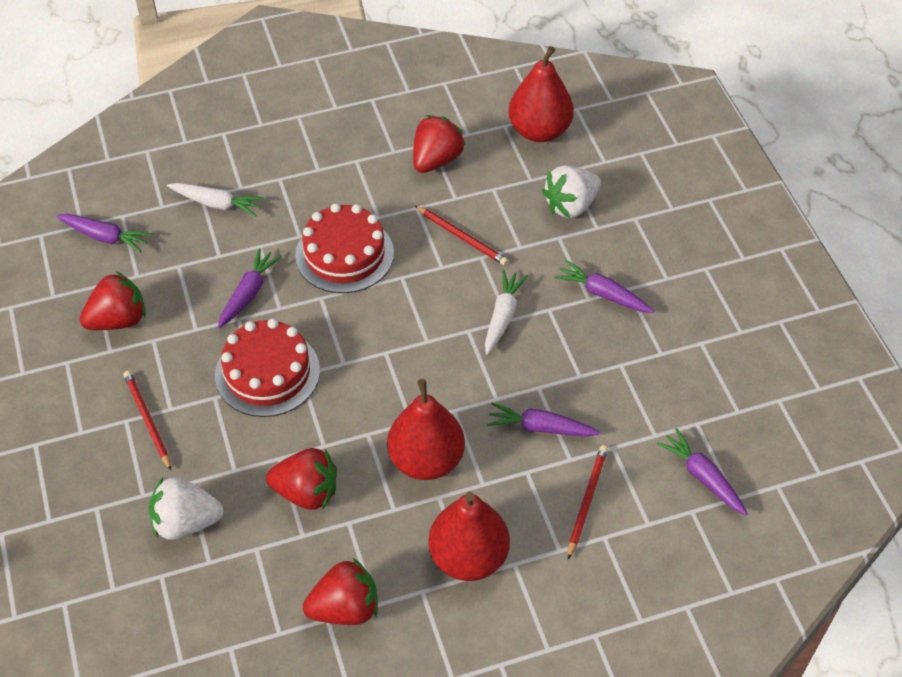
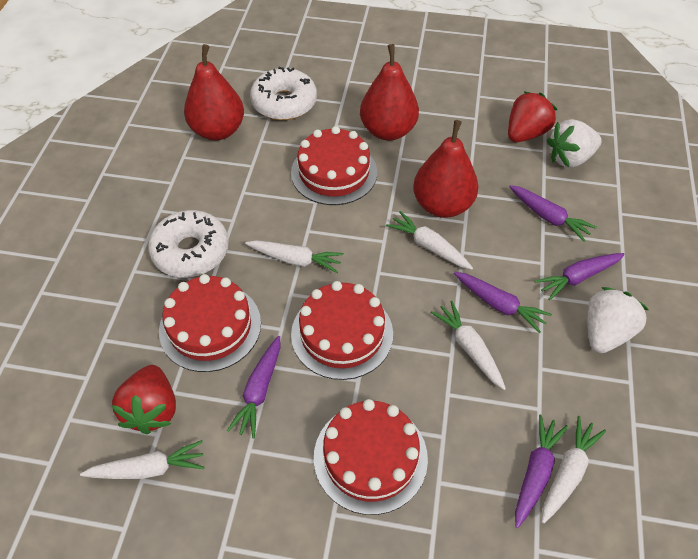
red cake: [215,319,320,417] [295,203,394,293] = 2 -> [159,274,261,372] [291,126,377,205] [291,281,393,380] [314,399,428,515] = 4
red pencil: [123,371,171,470] [414,205,508,265] [568,445,608,559] = 3 -> none = 0
red strawberry: [80,271,146,330] [266,448,337,510] [303,557,378,625] [413,115,466,173] = 4 -> [112,365,176,434] [508,91,557,142] = 2
white carrot: [167,183,264,217] [485,270,528,355] = 2 -> [80,440,204,479] [245,240,344,273] [386,211,473,270] [431,301,506,390] [542,416,606,524] = 5
white donut: none = 0 -> [148,210,229,278] [250,67,317,120] = 2

